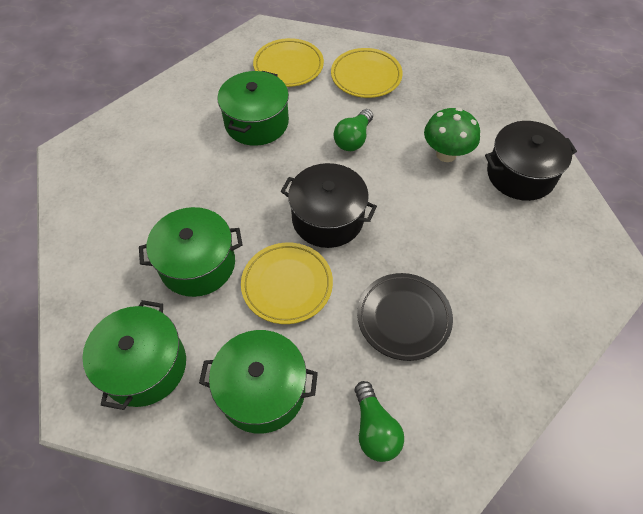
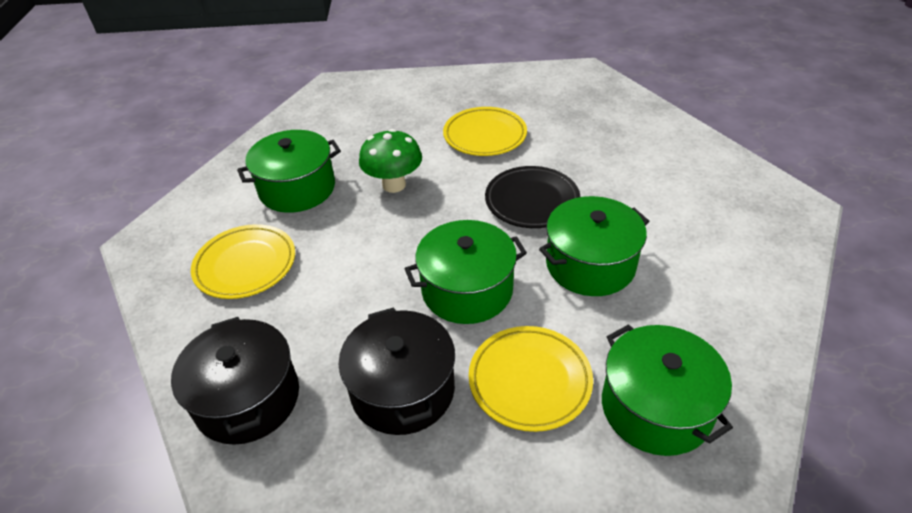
green light bulb: [334,109,373,151] [355,381,404,462] = 2 -> none = 0

